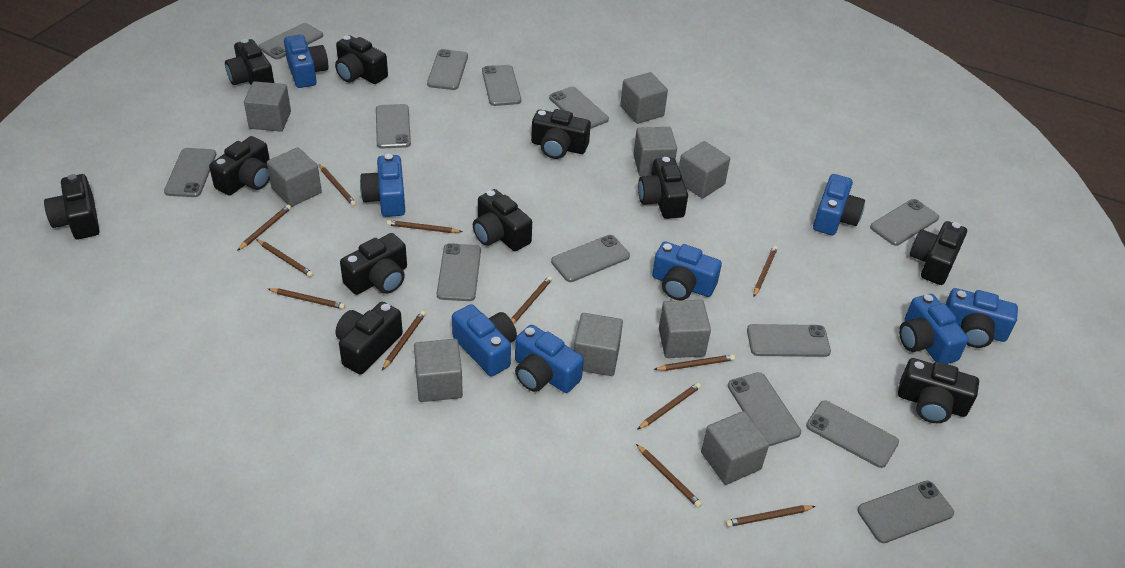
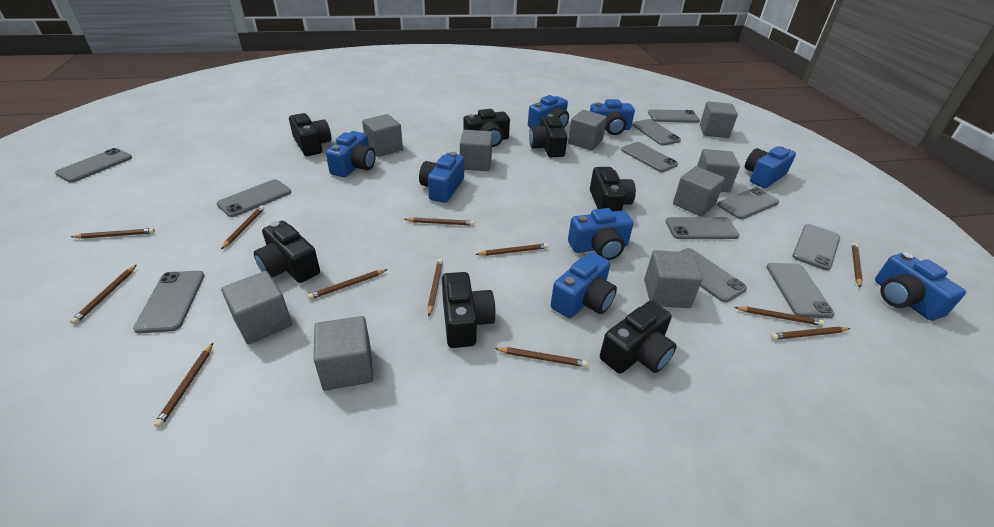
black camera: [44,174,100,239] [209,136,270,196] [225,39,274,85] [335,35,388,84] [335,302,403,375] [340,233,407,295] [473,189,532,251] [531,109,591,159] [638,157,688,219] [898,358,979,423] [910,221,967,285] = 11 -> [254,221,320,283] [289,113,331,156] [442,272,496,348] [463,109,510,147] [529,114,568,157] [590,167,636,212] [600,301,676,374] = 7
grey phone: [164,148,216,197] [259,23,323,59] [376,104,411,149] [427,49,468,90] [437,243,481,301] [482,65,521,106] [549,86,609,129] [551,235,630,282] [728,372,801,446] [747,324,831,357] [806,400,899,468] [857,481,954,543] [870,199,939,246] = 13 -> [55,148,132,183] [133,271,205,333] [217,179,291,217] [621,142,678,172] [632,119,681,146] [648,109,700,123] [665,217,739,239] [680,248,747,302] [717,187,779,219] [767,263,835,318] [792,224,840,271] = 11

